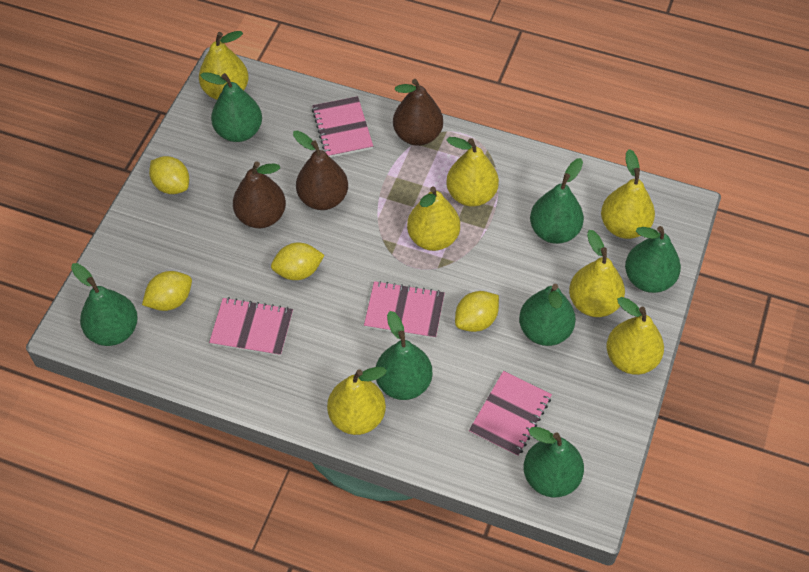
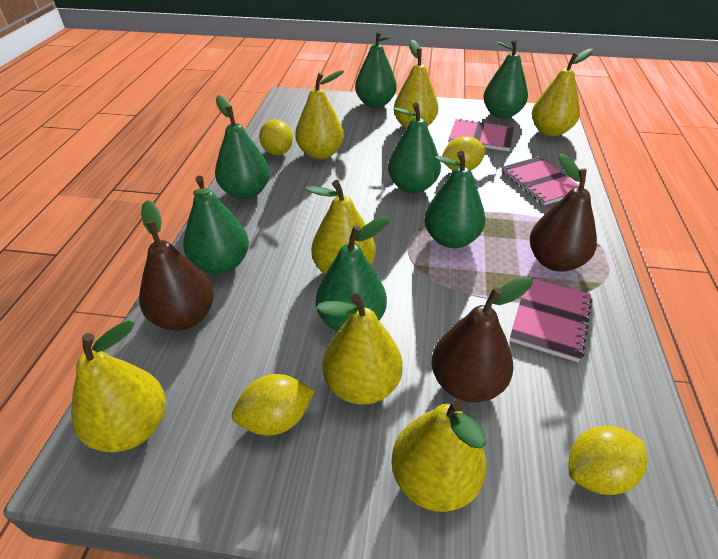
pink notebook: [209,297,293,356] [312,96,373,158] [364,281,445,339] [469,371,552,457] = 4 -> [449,118,514,151] [501,157,579,205] [510,278,592,362] = 3

